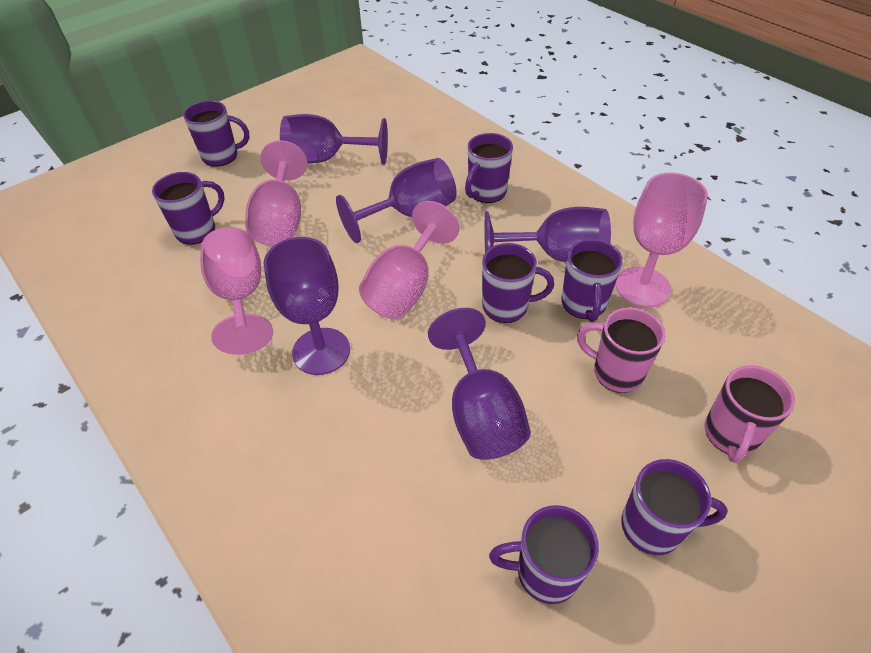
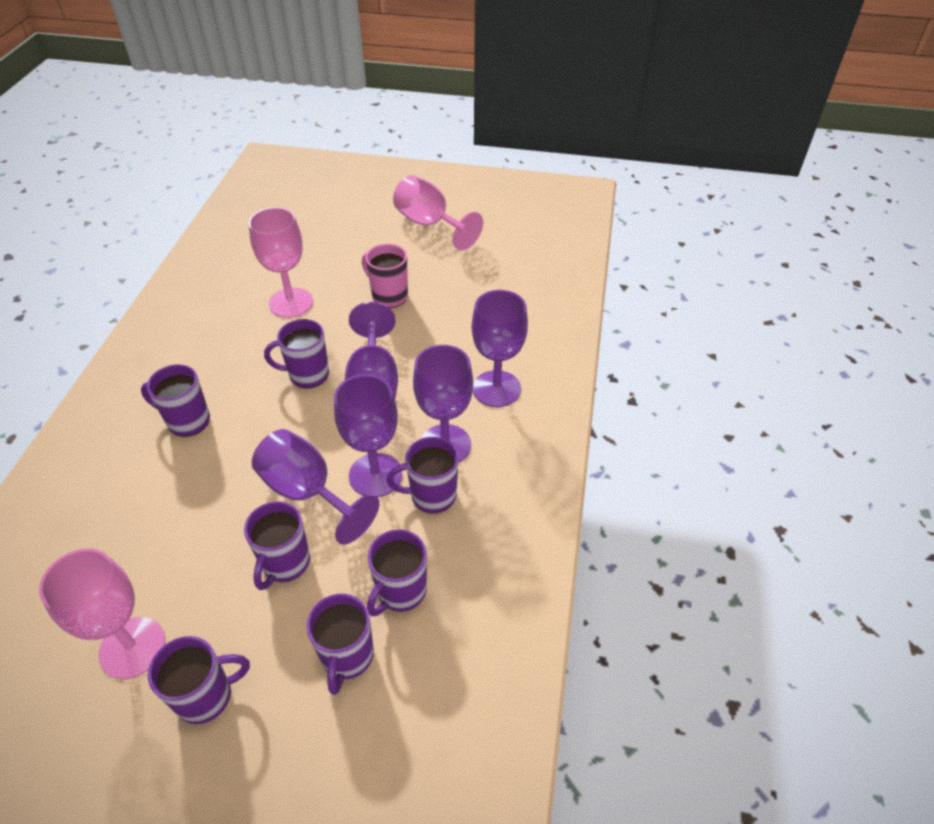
pink goblet: [200,227,273,355] [245,140,307,246] [359,201,459,319] [616,173,708,307] = 4 -> [39,548,165,679] [249,207,313,318] [393,175,483,251] = 3
pink mug: [577,307,665,393] [704,365,795,463] = 2 -> [362,244,408,308] = 1

